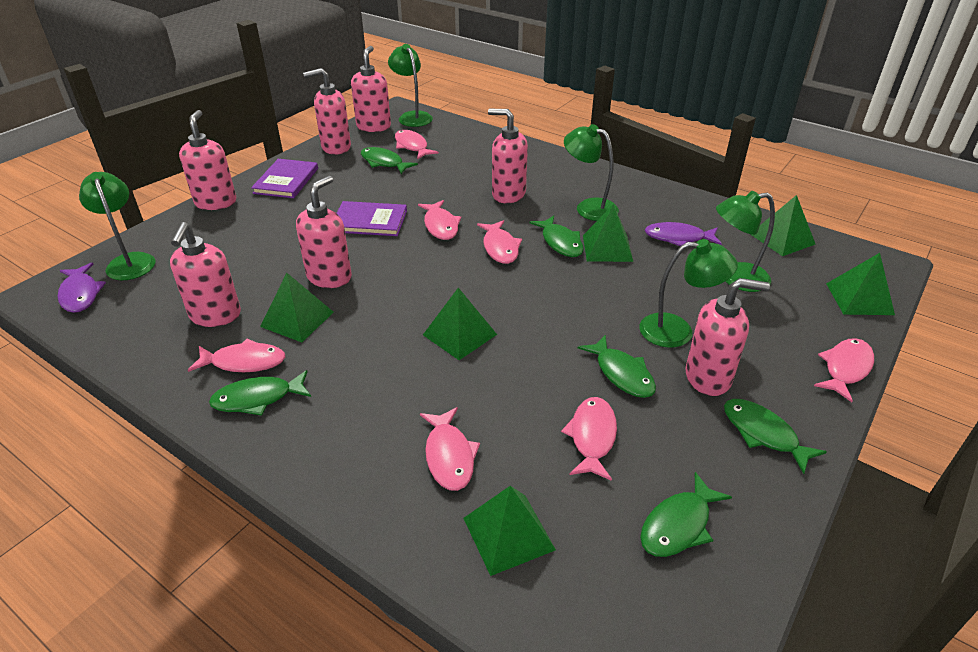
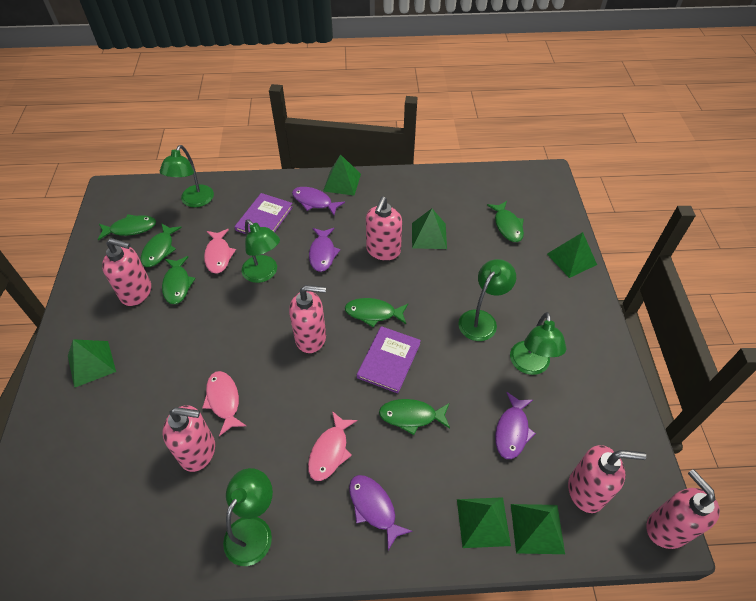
pink fish: [188,339,285,372] [395,130,439,159] [418,200,461,240] [420,407,480,491] [477,220,522,264] [561,397,617,481] [814,338,874,402] = 7 -> [202,371,246,436] [204,229,236,274] [308,411,358,481] = 3
pink soap dispenser: [170,222,241,327] [179,110,236,210] [296,176,352,288] [303,68,351,155] [351,46,391,132] [488,109,528,203] [685,278,770,396] = 7 -> [102,238,151,306] [163,405,215,472] [289,285,326,353] [366,197,402,261] [568,445,646,513] [646,469,720,549] = 6
purple fish: [58,263,106,313] [644,222,722,246] = 2 -> [292,187,345,215] [309,228,341,272] [349,475,413,550] [495,392,536,459] = 4

